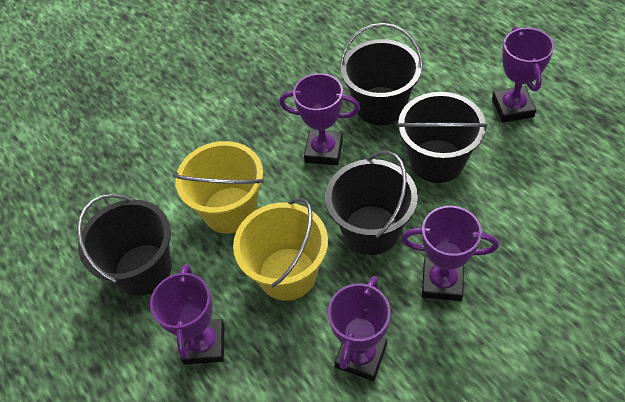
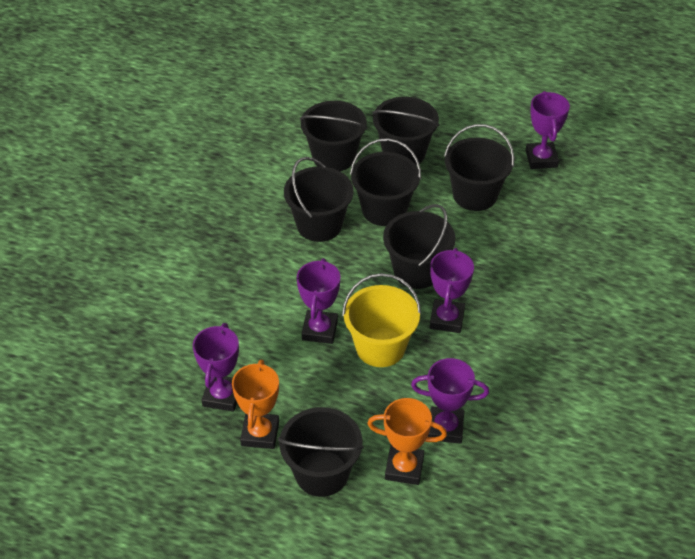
black bucket: [77,194,172,296] [325,151,418,255] [340,23,423,125] [397,92,488,183] = 4 -> [278,407,364,497] [284,157,354,242] [300,101,368,171] [350,138,421,226] [372,97,439,165] [383,204,456,289] [444,124,514,211] = 7
orange trophy: none = 0 -> [232,360,279,449] [367,398,447,485] = 2
yellow bucket: [173,141,264,233] [233,198,328,301] = 2 -> [342,273,421,367] = 1

